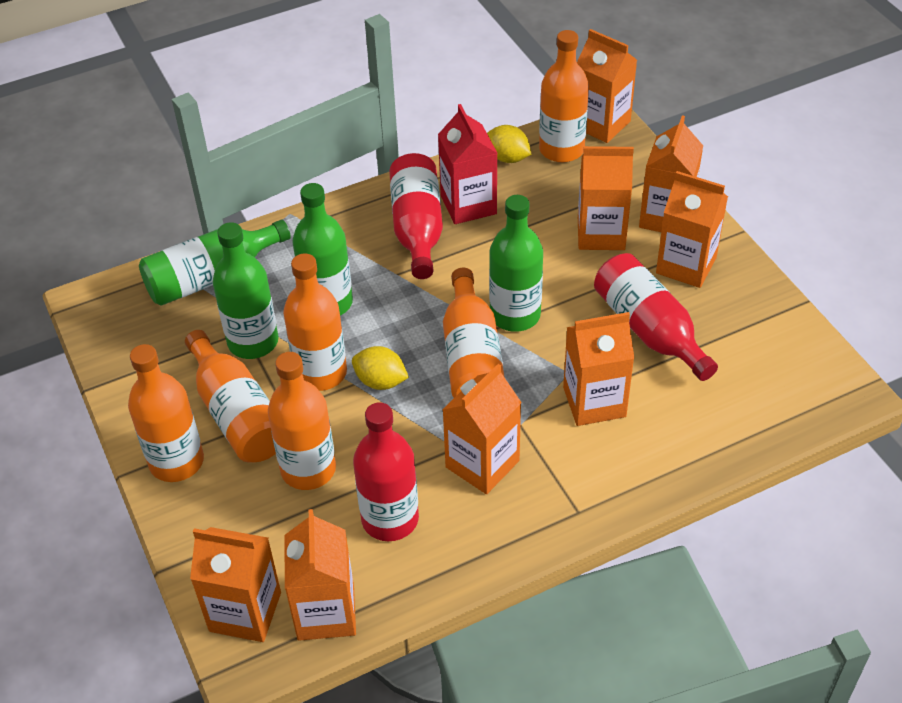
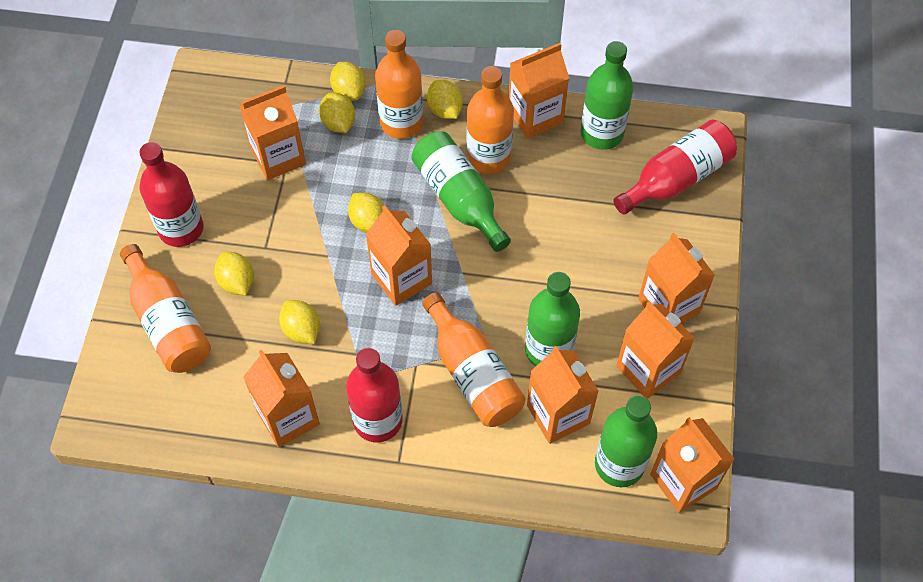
orange bottle: [128,344,204,482] [185,330,276,463] [268,352,336,490] [283,254,347,391] [443,268,504,398] [539,30,589,163] = 6 -> [120,244,211,373] [375,30,423,139] [422,292,526,427] [467,66,514,174] = 4
red carton: [438,104,497,224] = 1 -> none = 0
yellow lemon: [352,346,409,390] [487,125,531,163] = 2 -> [214,252,254,295] [279,300,320,344] [319,93,355,133] [330,62,366,101] [348,193,384,233] [427,80,463,119] = 6

